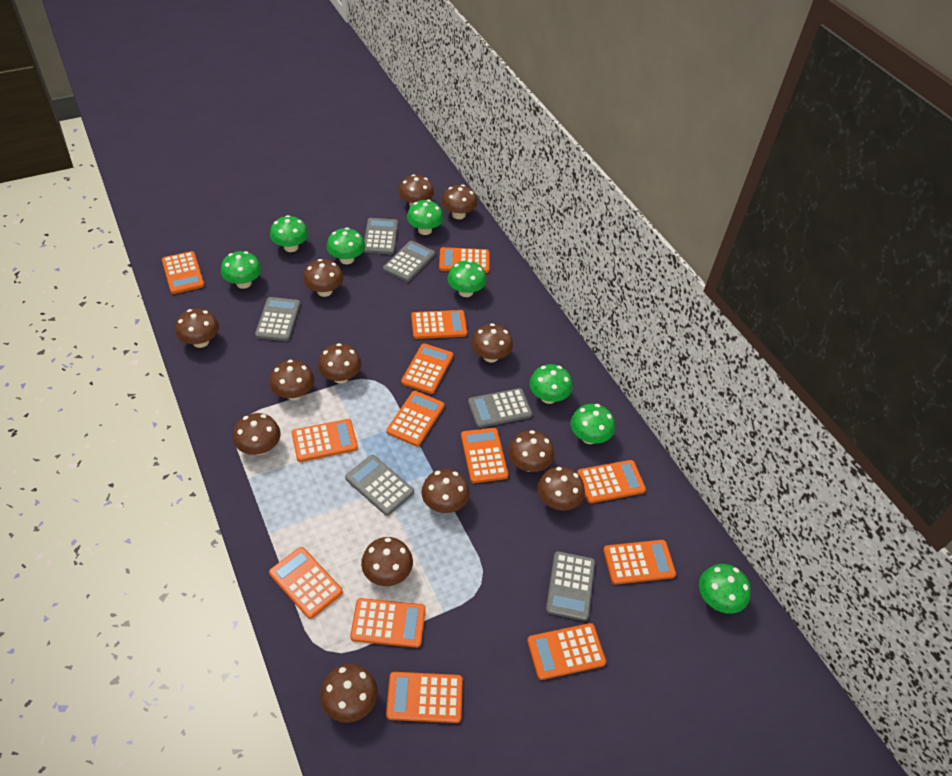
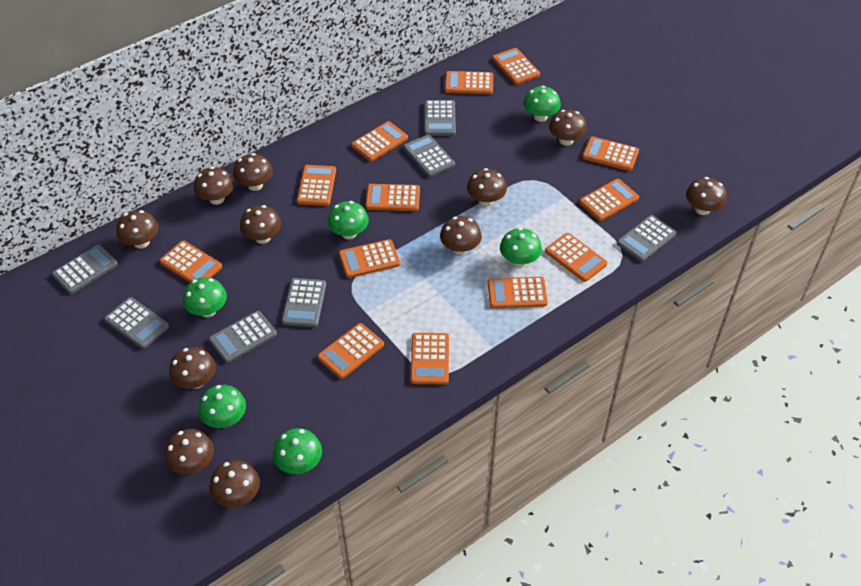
brown mushroom: [175,309,219,348] [233,413,281,455] [270,360,314,400] [303,259,343,297] [318,343,361,383] [320,664,378,723] [361,537,413,586] [398,174,434,206] [421,469,470,513] [442,184,478,219] [471,323,513,362] [508,430,554,472] [537,467,585,510] = 13 -> [116,210,158,249] [164,429,214,475] [169,347,216,389] [194,167,234,205] [209,460,260,507] [233,153,273,191] [240,205,281,244] [440,216,482,255] [467,168,507,206] [549,110,587,146] [686,177,727,215] = 11
green mushroom: [221,251,262,289] [270,215,309,252] [327,227,365,264] [407,200,444,235] [447,260,486,297] [530,364,572,404] [571,404,615,444] [699,564,751,614] = 8 -> [183,277,227,317] [198,385,246,428] [273,428,322,474] [327,201,369,239] [500,228,542,267] [523,86,561,122] = 6
grey calculator: [255,297,300,341] [345,455,414,516] [363,218,398,254] [383,241,435,282] [468,388,532,428] [546,551,595,621] = 6 -> [52,245,118,294] [104,297,169,349] [209,311,277,363] [282,278,326,327] [403,135,455,177] [424,100,456,136] [617,215,677,262] = 7

